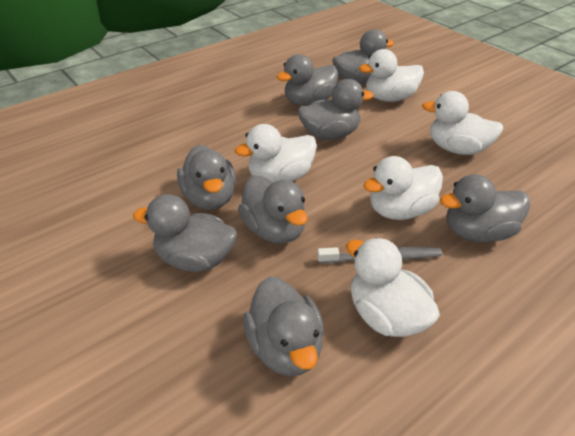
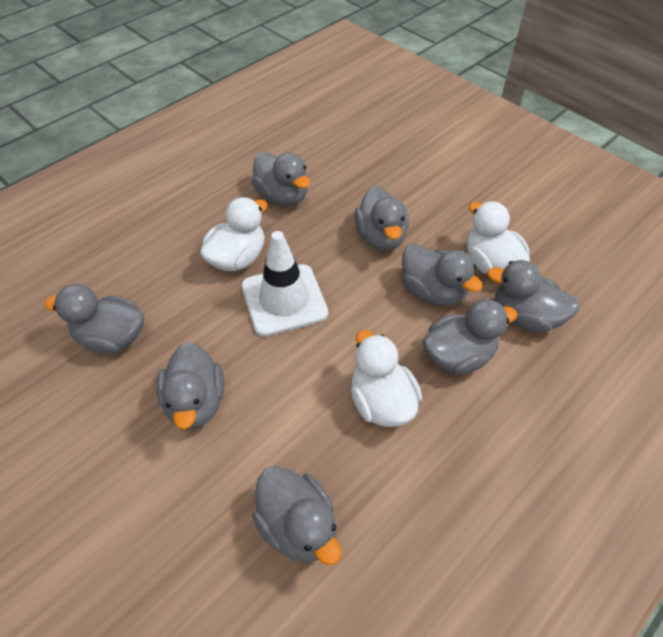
grey toothbrush: [317,247,442,263] = 1 -> none = 0
white duck: [235,124,317,183] [346,238,440,337] [359,49,424,102] [363,156,443,220] [422,91,504,155] = 5 -> [200,197,268,271] [351,330,422,427] [467,202,530,274] = 3
white traffic cone: none = 0 -> [241,231,328,337] = 1

